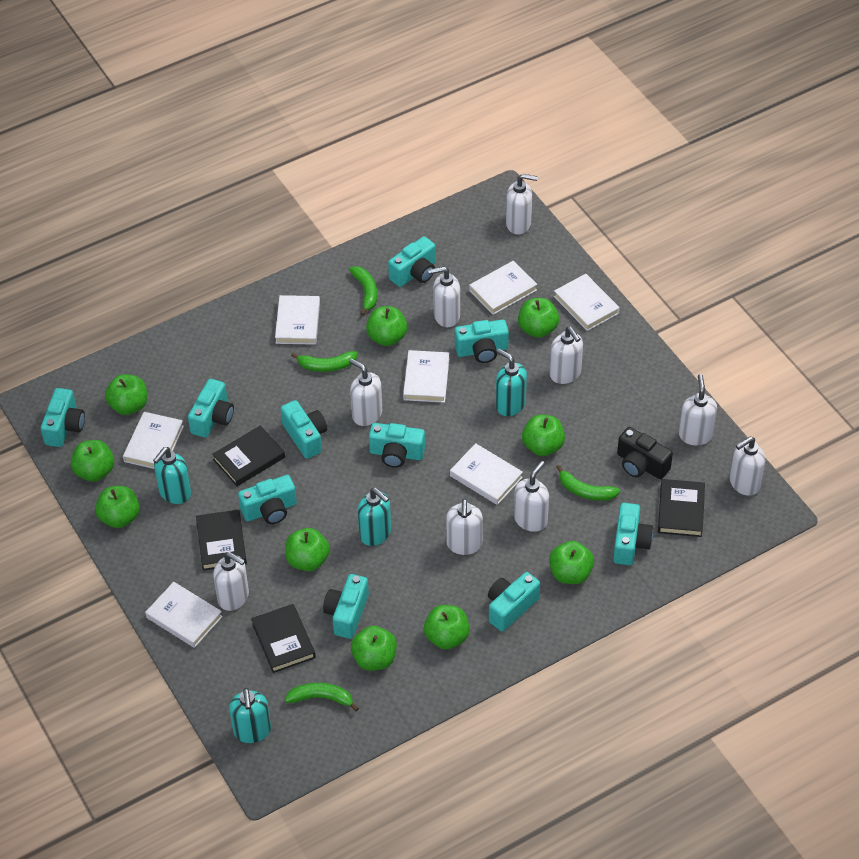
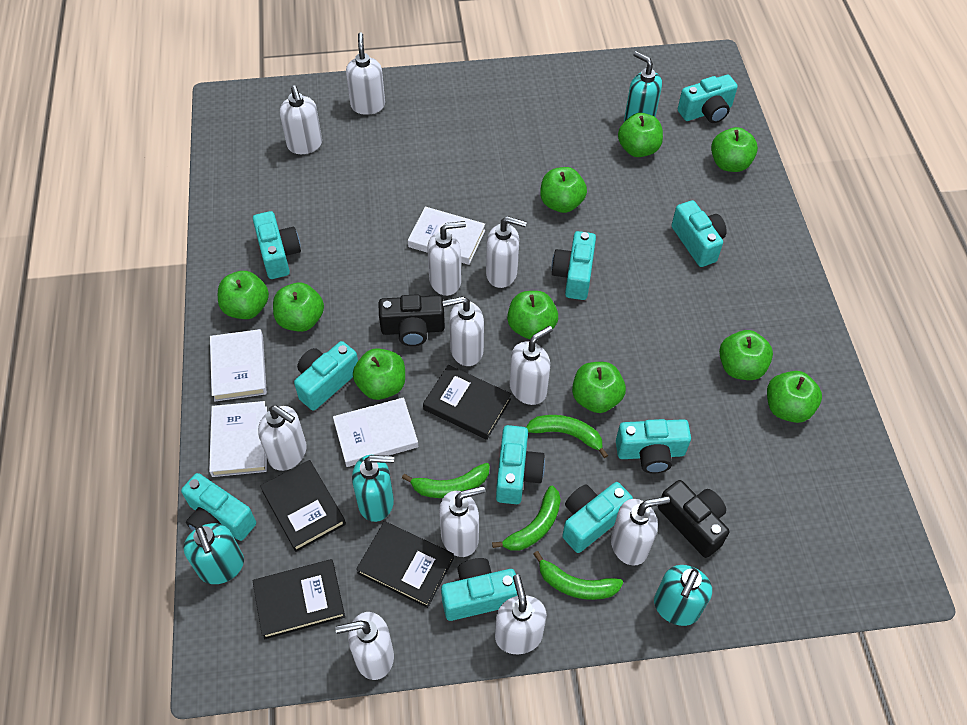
black camera: [617,427,673,479] = 1 -> [379,294,445,346] [658,480,730,558] = 2
white book: [123,412,184,469] [145,582,223,648] [275,295,320,345] [403,350,449,403] [450,443,523,505] [469,261,537,315] [554,274,620,331] = 7 -> [209,401,267,477] [210,329,267,402] [333,397,418,467] [408,206,485,265] = 4
white soap dispenser: [213,552,249,611] [349,358,382,426] [428,266,460,327] [446,499,483,555] [506,174,538,235] [514,461,549,532] [550,326,583,384] [679,374,717,445] [730,436,765,496] = 9 -> [258,405,307,471] [280,85,322,154] [335,612,394,680] [346,32,385,115] [427,221,466,296] [439,486,485,557] [442,296,484,366] [486,216,527,288] [495,575,547,654] [510,326,553,405] [611,496,670,566] = 11

